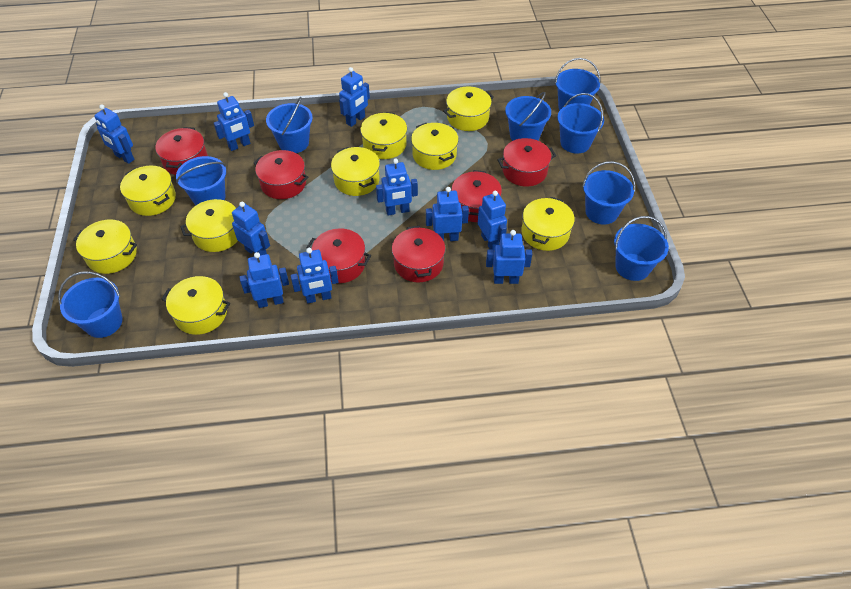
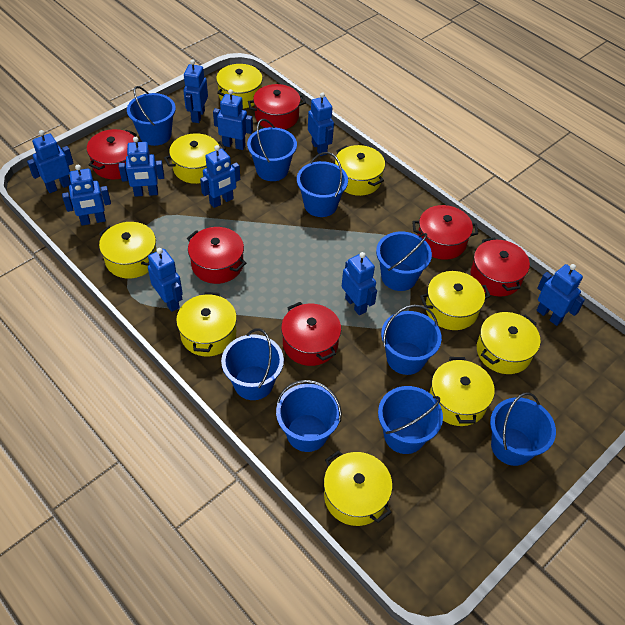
blue bucket: [58,271,123,338] [176,156,226,205] [266,97,313,153] [505,92,551,141] [555,58,601,110] [557,93,604,154] [582,161,635,225] [614,216,669,281] = 8 -> [127,86,176,146] [221,328,284,400] [247,119,297,181] [276,380,342,452] [297,152,348,217] [376,232,432,291] [378,386,443,454] [381,305,442,375] [490,392,556,466] = 9

